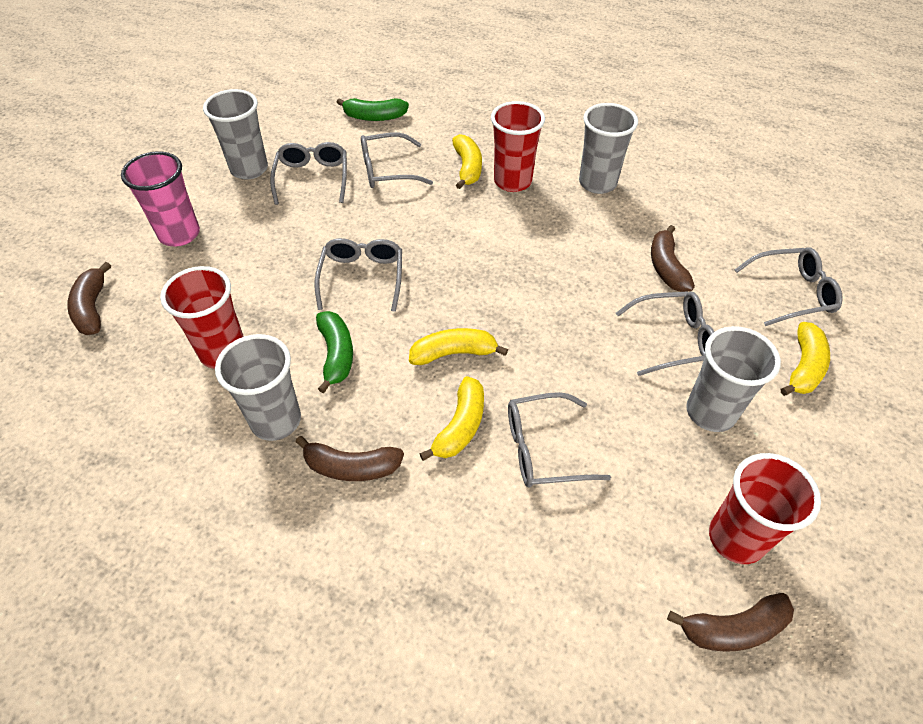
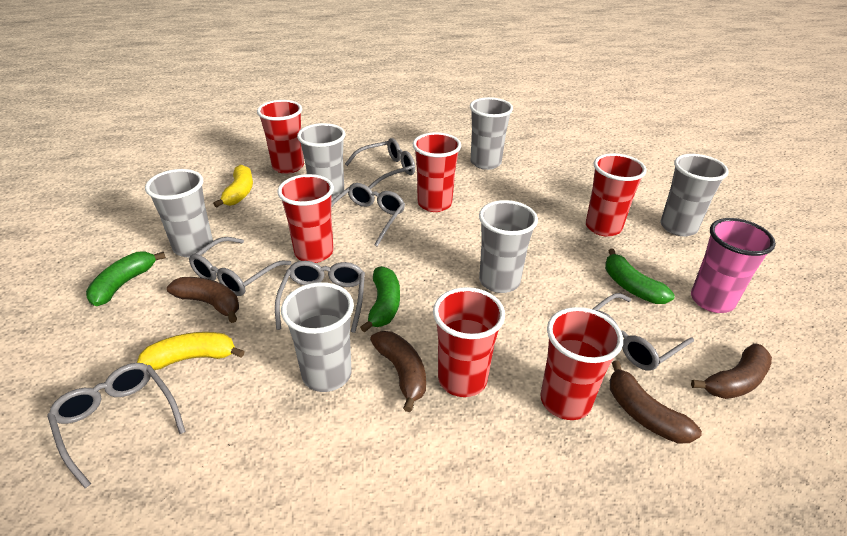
green banana: [316,311,353,393] [336,98,409,121] = 2 -> [86,252,166,306] [360,266,400,333] [605,249,675,304] = 3
grey cup: [203,89,268,179] [215,334,301,441] [579,103,638,194] [686,326,781,432] = 4 -> [145,169,213,257] [281,282,354,392] [297,123,345,201] [470,97,513,170] [479,200,538,293] [661,154,729,236] = 6
red cup: [160,266,244,369] [491,101,545,192] [709,453,821,564] = 3 -> [257,100,304,174] [277,174,334,263] [413,132,461,212] [433,287,505,397] [540,307,623,420] [586,153,647,237] = 6
yellow banana: [409,328,508,365] [419,376,484,461] [452,134,482,189] [781,322,830,396] = 4 -> [137,332,245,370] [213,165,253,208] = 2

